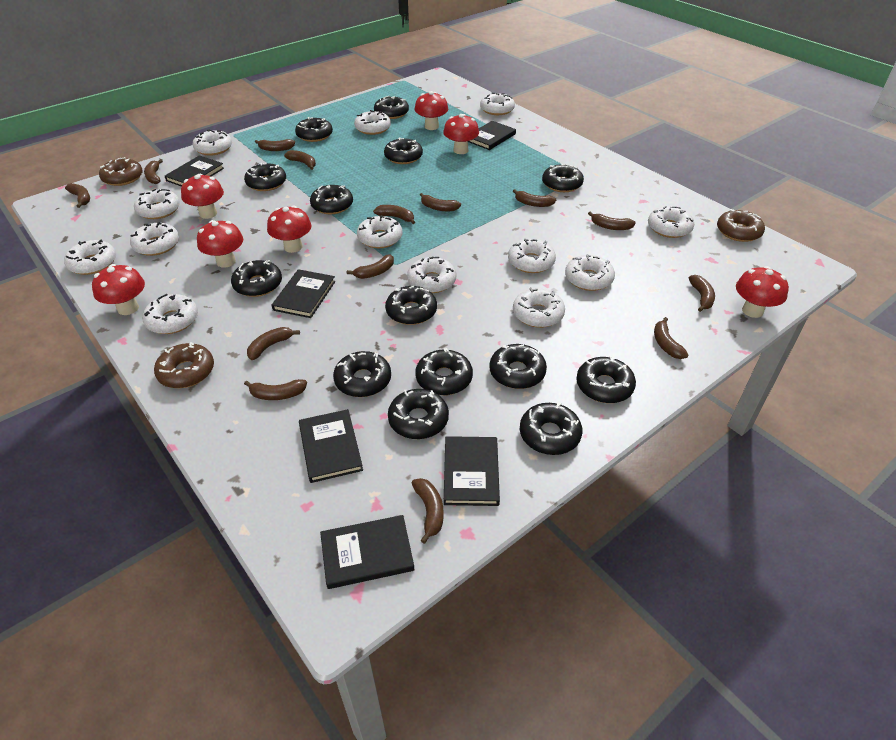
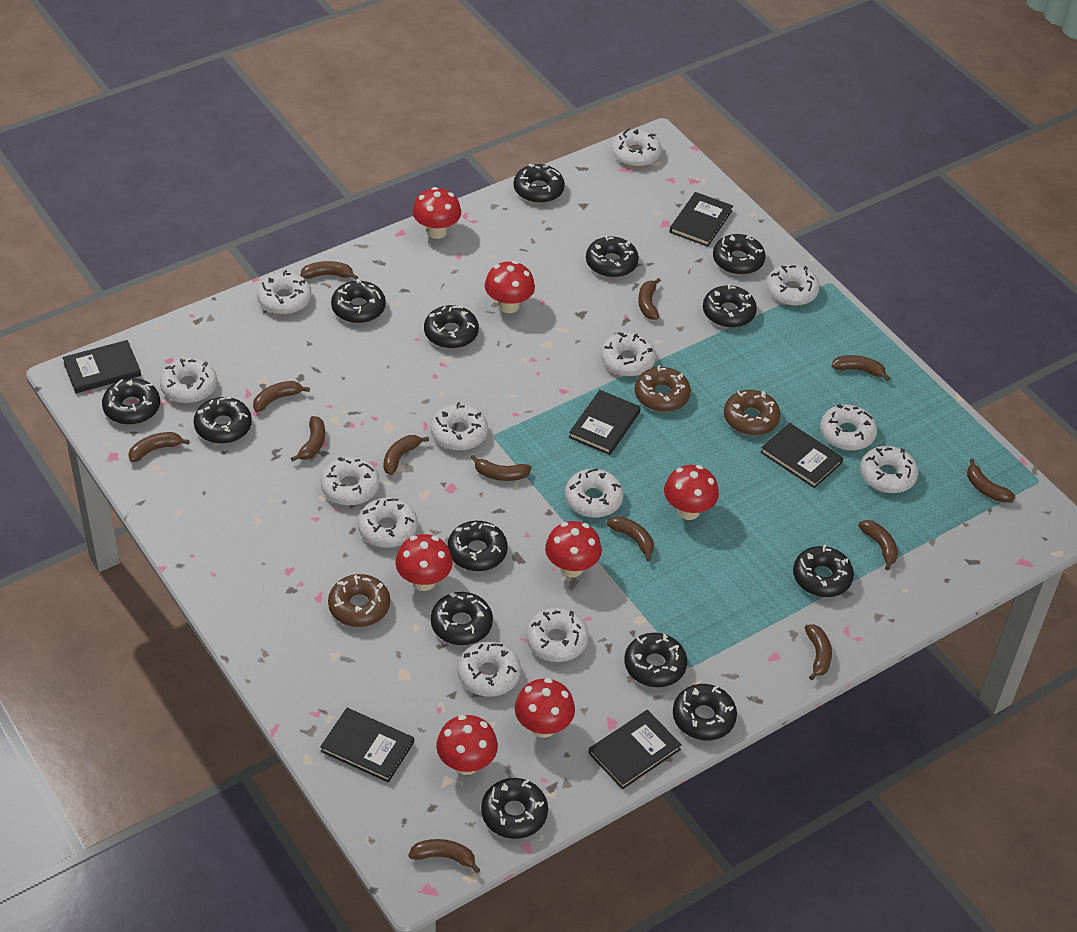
brown banana: [65,183,90,208] [144,159,163,184] [244,379,307,400] [247,327,300,360] [255,139,295,151] [284,150,316,170] [346,254,394,279] [373,205,415,224] [412,478,444,544] [420,193,461,211] [513,189,556,207] [588,212,636,230] [654,317,689,359] [689,275,715,312] = 14 -> [128,432,190,462] [253,381,310,412] [291,416,325,462] [300,261,358,280] [383,435,429,475] [408,839,480,873] [470,455,532,481] [607,516,654,561] [638,278,661,320] [805,625,832,680] [832,355,890,381] [858,520,898,570] [967,459,1015,502] = 13

